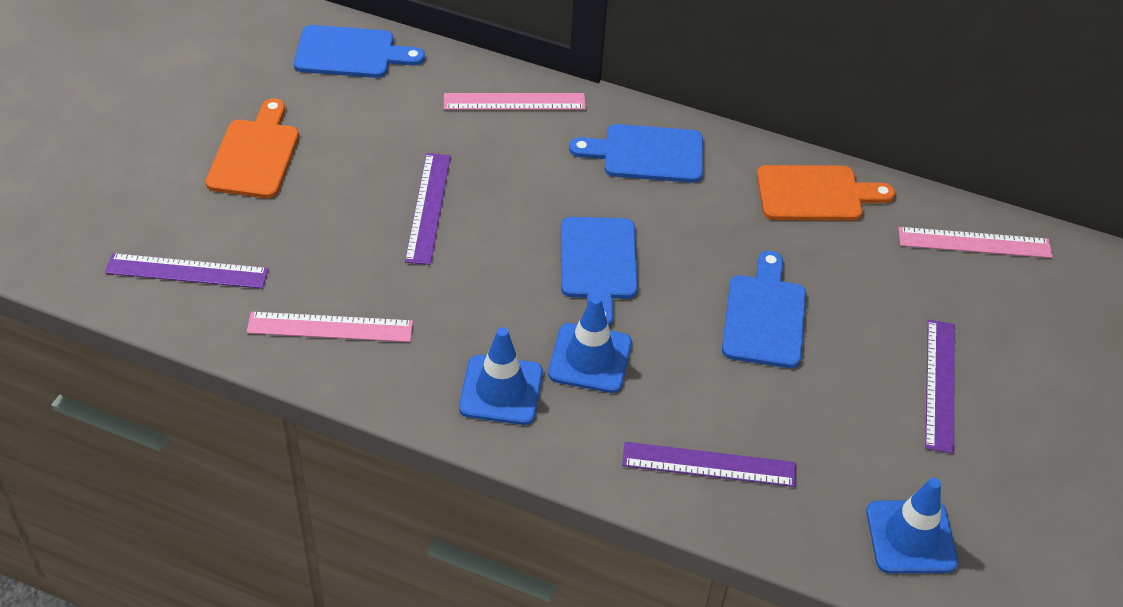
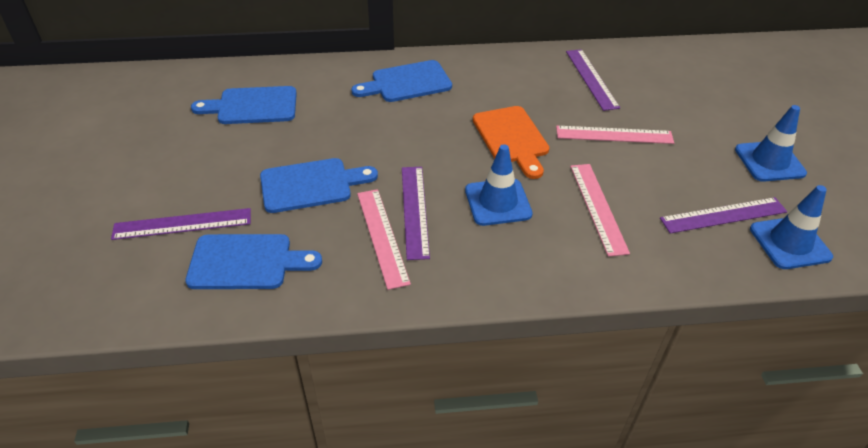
orange cutting board: [206,98,299,198] [757,165,895,221] = 2 -> [473,106,549,179] = 1

